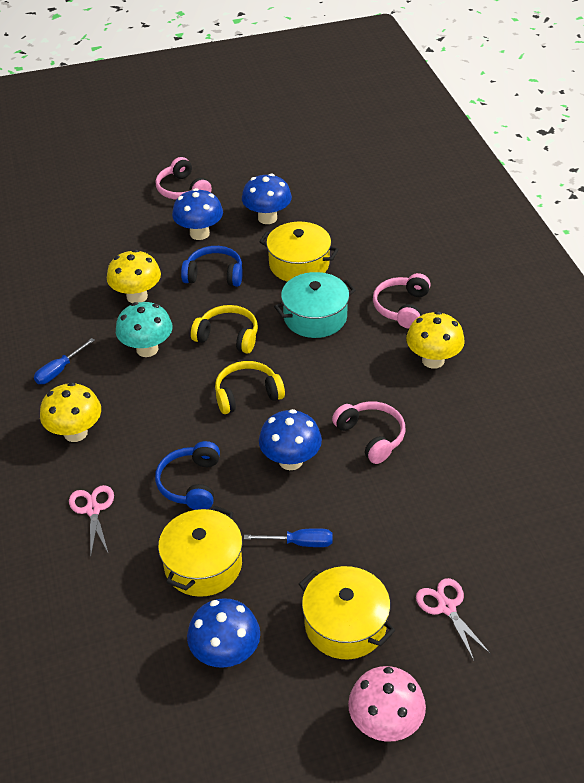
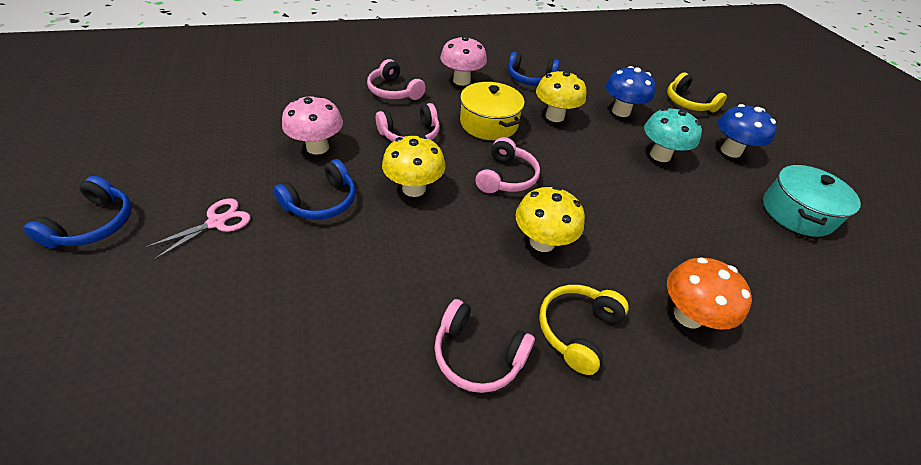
blue headphones: [155,441,220,510] [181,246,243,287] = 2 -> [23,176,132,249] [273,159,356,220] [508,52,559,86] = 3
blue mushroom: [172,188,223,240] [187,598,260,668] [242,174,292,224] [259,409,322,470] = 4 -> [605,66,656,117] [718,104,777,158] = 2
blue screwdriver: [34,338,95,384] [244,528,332,547] = 2 -> none = 0
orange mushroom: none = 0 -> [667,258,752,329] = 1
pink headphones: [156,157,212,200] [332,401,405,464] [373,273,431,329] = 3 -> [367,59,426,100] [376,103,440,142] [434,299,535,393] [475,137,540,193] = 4
pink mushroom: [348,666,426,742] = 1 -> [282,95,343,155] [440,36,487,86] = 2
pink scissors: [69,485,114,557] [416,578,491,660] = 2 -> [146,199,250,260] = 1
yellow pot: [158,506,243,597] [259,221,339,282] [299,566,395,659] = 3 -> [460,82,525,140] = 1

